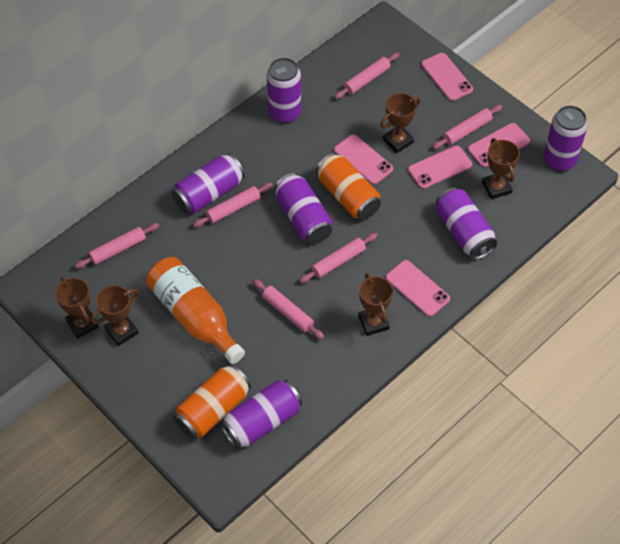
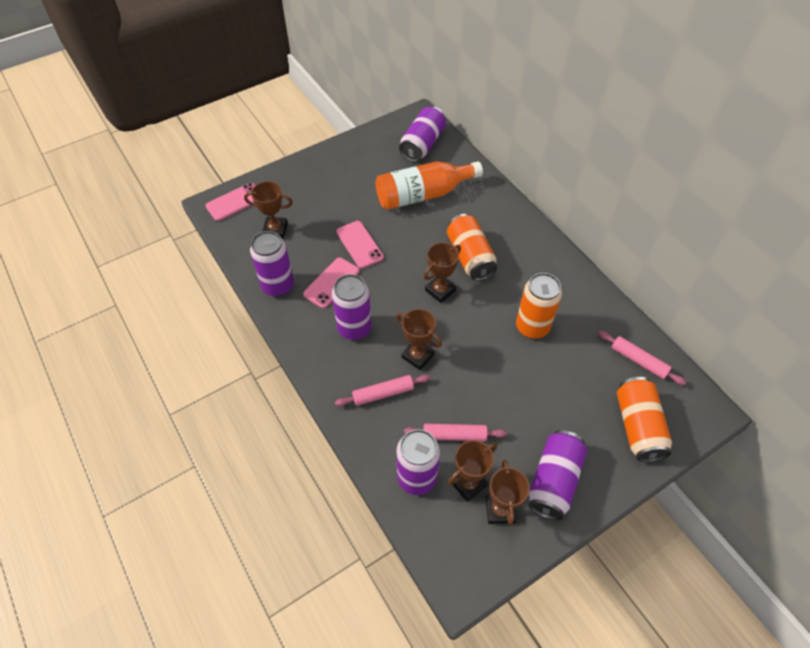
orange can: [173,364,251,439] [316,153,381,220] = 2 -> [447,214,497,281] [516,273,562,339] [617,377,672,462] = 3
pink phone: [334,134,393,184] [386,260,450,317] [408,146,472,189] [421,53,473,101] [468,123,530,167] = 5 -> [205,183,256,221] [303,258,359,308] [336,221,384,269] = 3
pink rolling pin: [75,223,159,269] [193,183,273,227] [253,279,324,339] [299,233,378,283] [334,52,400,99] [433,105,503,149] = 6 -> [335,374,430,407] [404,424,507,441] [598,331,686,385] = 3
purple can: [172,153,245,214] [220,380,302,449] [267,58,302,123] [274,173,333,244] [436,187,497,260] [544,106,588,171] = 6 -> [250,231,294,297] [332,274,372,340] [396,429,440,495] [399,107,446,162] [529,430,587,520] = 5

